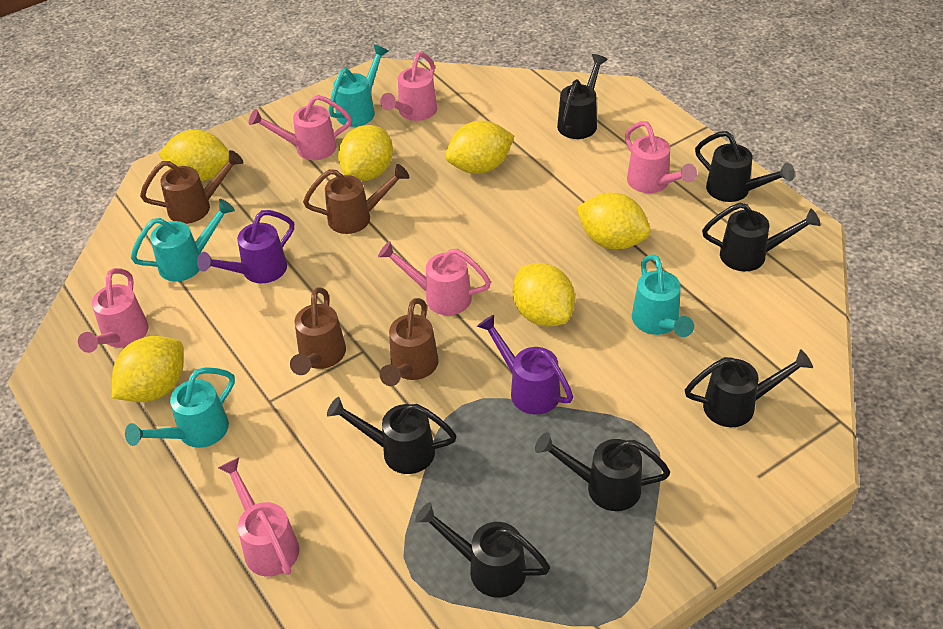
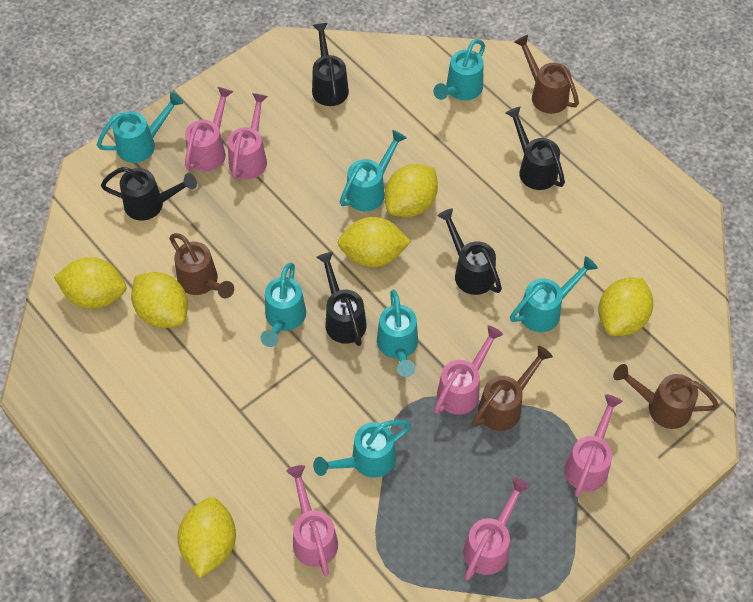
black watering can: [327,397,457,474] [415,502,550,598] [535,432,670,511] [557,54,608,139] [685,349,813,427] [695,131,795,202] [702,203,821,271] = 7 -> [101,167,197,221] [312,23,349,106] [316,252,367,346] [437,208,502,295] [506,107,565,190] = 5
purple watering can: [197,210,294,283] [477,315,573,414] = 2 -> none = 0
turquoise watering can: [125,367,235,448] [131,199,235,281] [329,45,389,127] [632,254,694,337] = 4 -> [97,92,183,163] [261,262,306,347] [313,420,411,478] [340,130,407,211] [377,289,418,377] [433,39,485,100] [510,256,598,332] = 7

